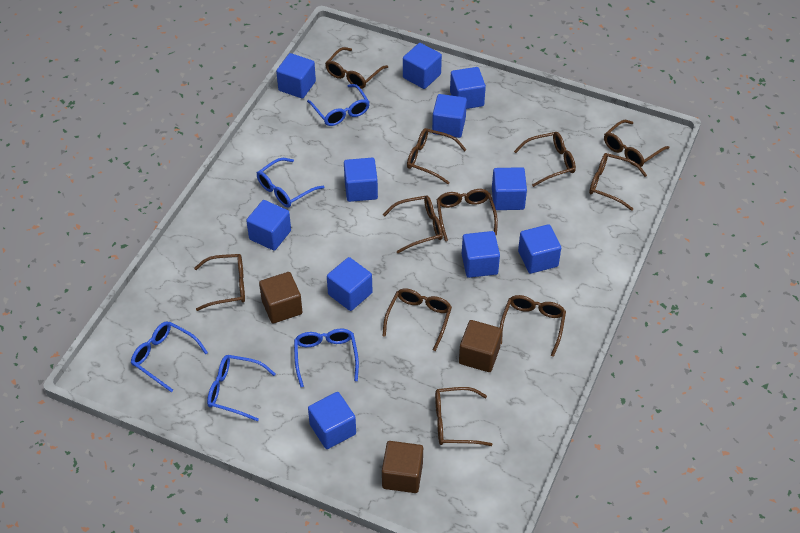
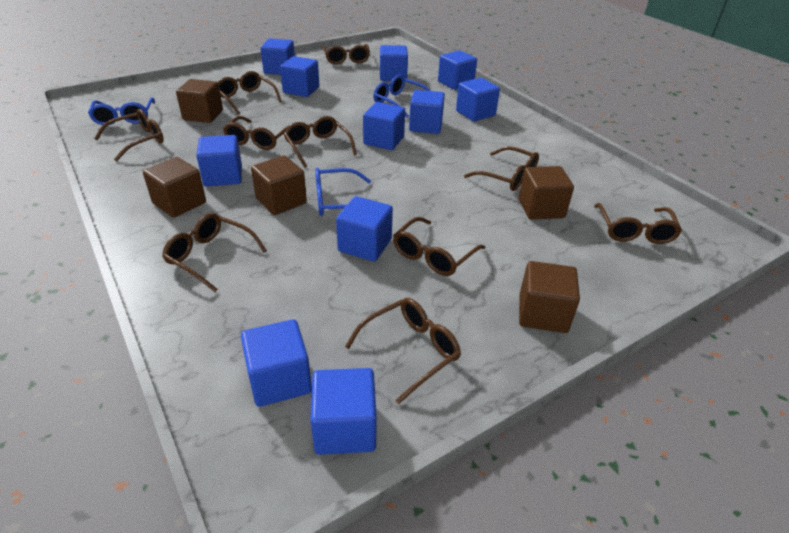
blue glasses: [131,321,208,392] [207,355,276,422] [257,158,325,207] [294,329,359,387] [307,84,370,126] = 5 -> [88,97,155,125] [315,168,371,216] [373,75,430,117] = 3
brown cube: [259,272,303,323] [382,441,423,493] [459,320,502,372] = 3 -> [143,157,206,218] [176,79,223,123] [251,156,307,215] [519,166,574,220] [519,261,580,333] = 5
brown glasses: [194,254,245,311] [325,47,388,89] [382,289,452,351] [383,195,443,253] [407,128,466,184] [435,387,492,446] [437,189,498,241] [500,295,566,357] [514,132,576,187] [589,153,647,211] [604,120,669,167] = 11 -> [94,109,164,161] [162,213,267,292] [218,71,282,114] [223,116,289,150] [284,116,357,168] [322,44,370,64] [345,298,461,404] [393,217,485,276] [464,146,539,191] [594,203,682,244] = 10

